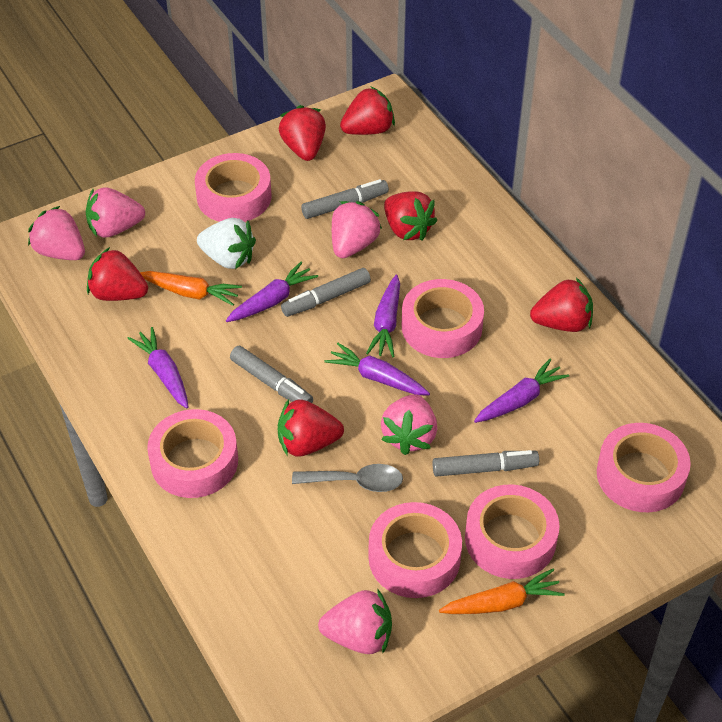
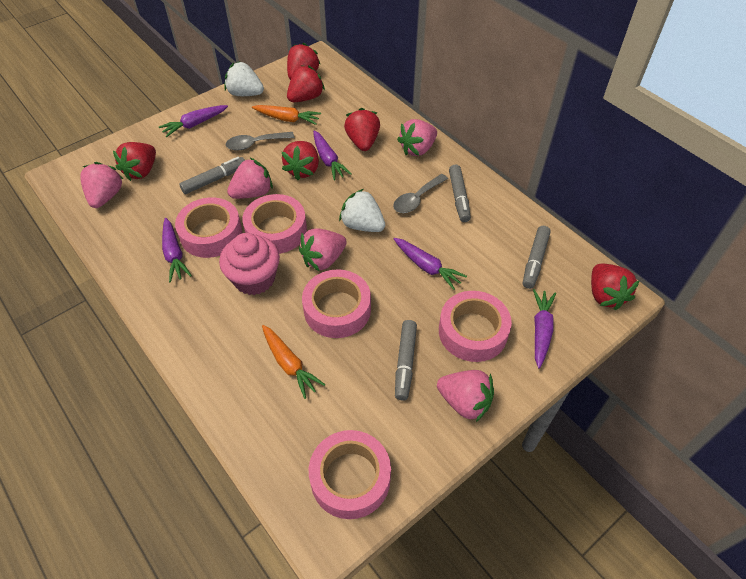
grey spoon: [292,464,403,492] = 1 -> [226,132,294,151] [393,174,448,213] = 2
pink cupcake: none = 0 -> [219,233,280,295] = 1
pink tape: [147,409,238,498] [195,153,271,222] [369,502,462,598] [402,279,484,358] [465,485,560,579] [597,423,691,512] = 6 -> [175,197,242,258] [242,194,307,254] [302,269,371,338] [309,430,391,519] [439,291,512,362] = 5
white strawberry: [197,218,256,269] = 1 -> [224,62,264,96] [339,189,385,232] = 2

